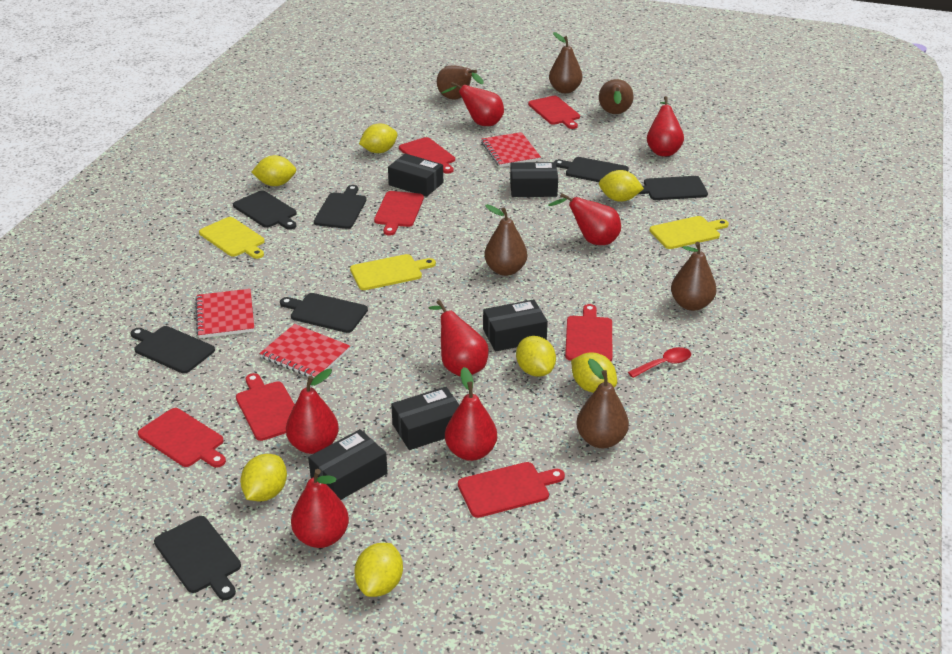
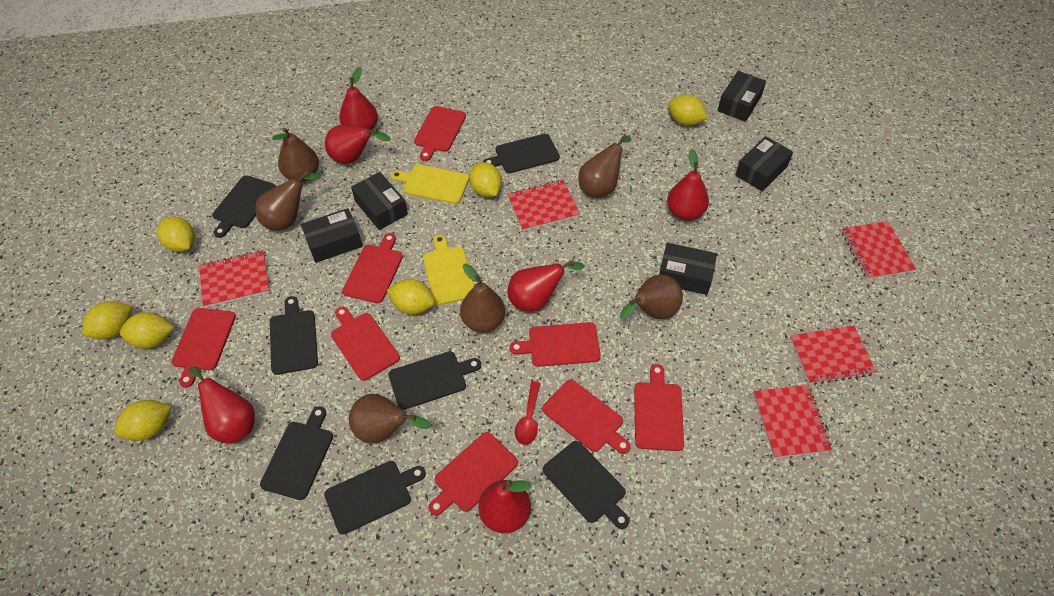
red cutting board: [138,408,226,468] [236,373,295,441] [374,191,424,236] [399,137,455,174] [458,462,565,518] [528,96,580,129] [565,304,612,361] = 7 -> [171,308,236,388] [331,307,400,381] [342,233,403,303] [414,106,466,161] [429,432,518,516] [509,322,601,367] [542,379,631,454] [634,364,684,451] = 8
red notebook: [195,289,254,338] [259,324,350,377] [481,132,541,167] = 3 -> [199,251,270,308] [507,180,580,231] [753,385,832,458] [790,326,876,385] [841,221,916,280] = 5
red pear: [286,369,339,454] [291,469,349,548] [429,300,489,376] [442,82,504,126] [445,367,497,461] [548,193,621,245] [647,96,684,156] = 7 -> [189,366,255,444] [325,125,391,164] [339,67,378,130] [479,480,531,533] [508,260,585,312] [667,149,709,220] = 6
yellow cutting board: [199,217,265,259] [350,254,436,290] [650,216,729,249] = 3 -> [391,164,469,204] [423,235,474,305] = 2

